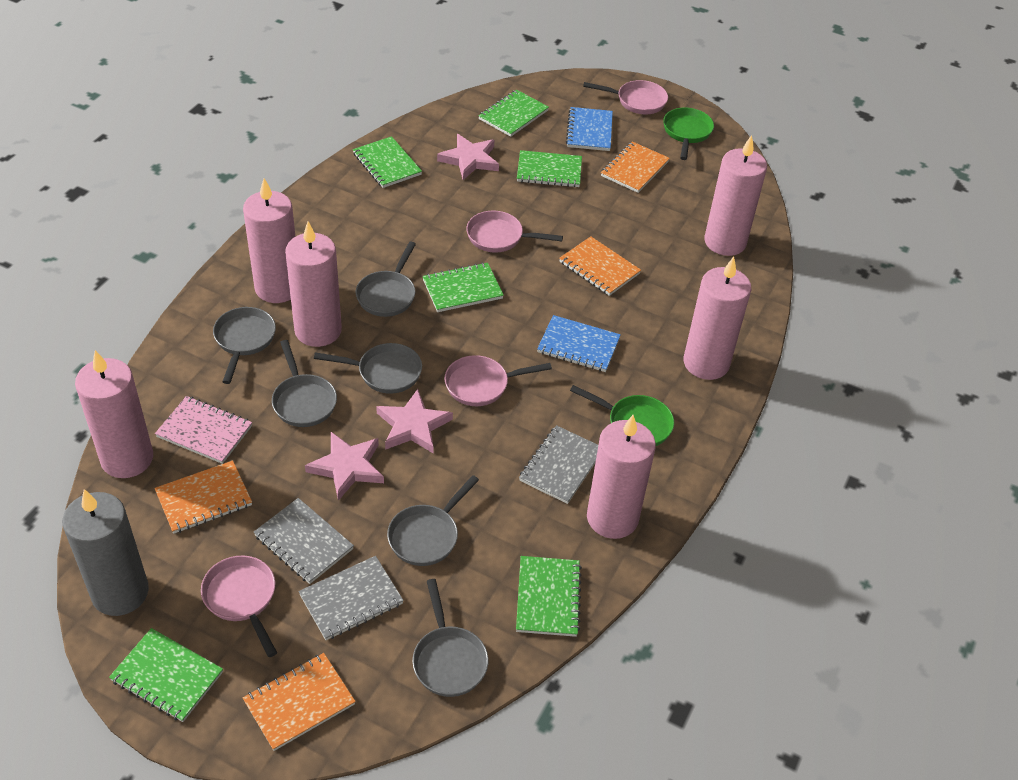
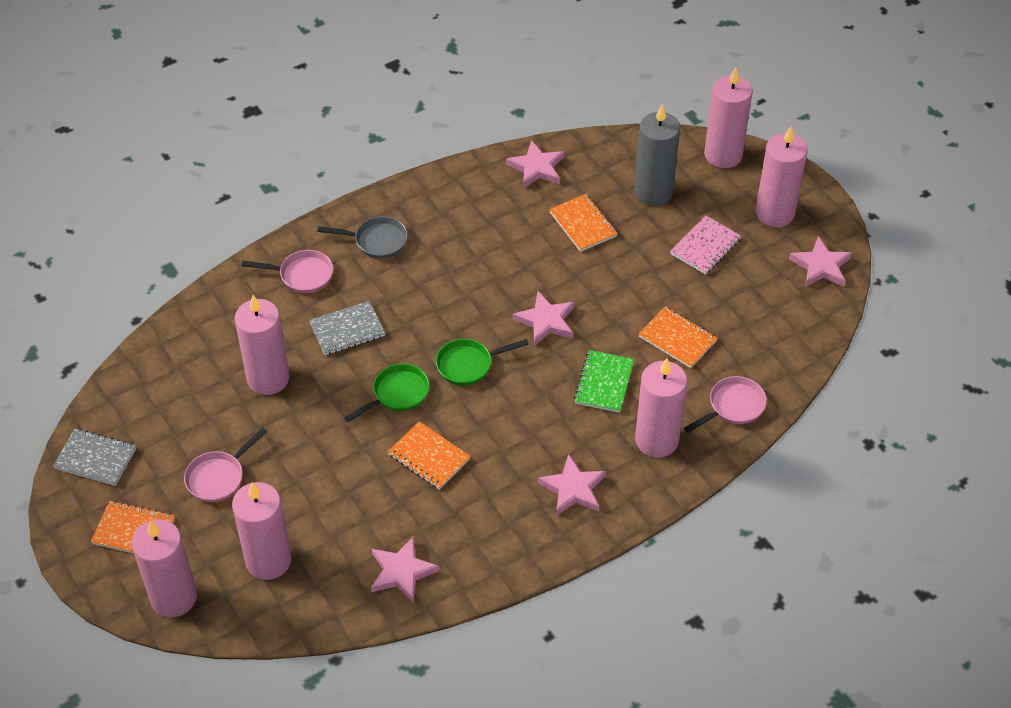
blue notebook: [537,315,621,372] [566,107,613,151] = 2 -> none = 0
green notebook: [109,628,223,722] [353,136,422,188] [423,262,504,312] [478,90,549,137] [516,556,582,637] [517,150,582,187] = 6 -> [574,350,634,413] = 1
grey notebook: [254,498,354,584] [299,556,404,640] [519,425,598,504] = 3 -> [53,429,136,486] [309,301,385,355] = 2
grey pan: [213,307,276,384] [272,340,337,427] [314,343,422,394] [356,242,416,317] [387,475,479,566] [412,579,488,697] = 6 -> [318,216,408,259] = 1
pink pan: [201,556,277,657] [445,355,552,406] [466,211,563,252] [583,80,668,114] = 4 -> [184,428,267,502] [242,250,333,293] [684,376,767,433] = 3
pink star: [305,432,384,501] [376,389,453,454] [437,134,499,180] = 3 -> [371,536,440,603] [506,140,565,189] [513,291,575,346] [538,454,606,516] [789,236,852,287] = 5

